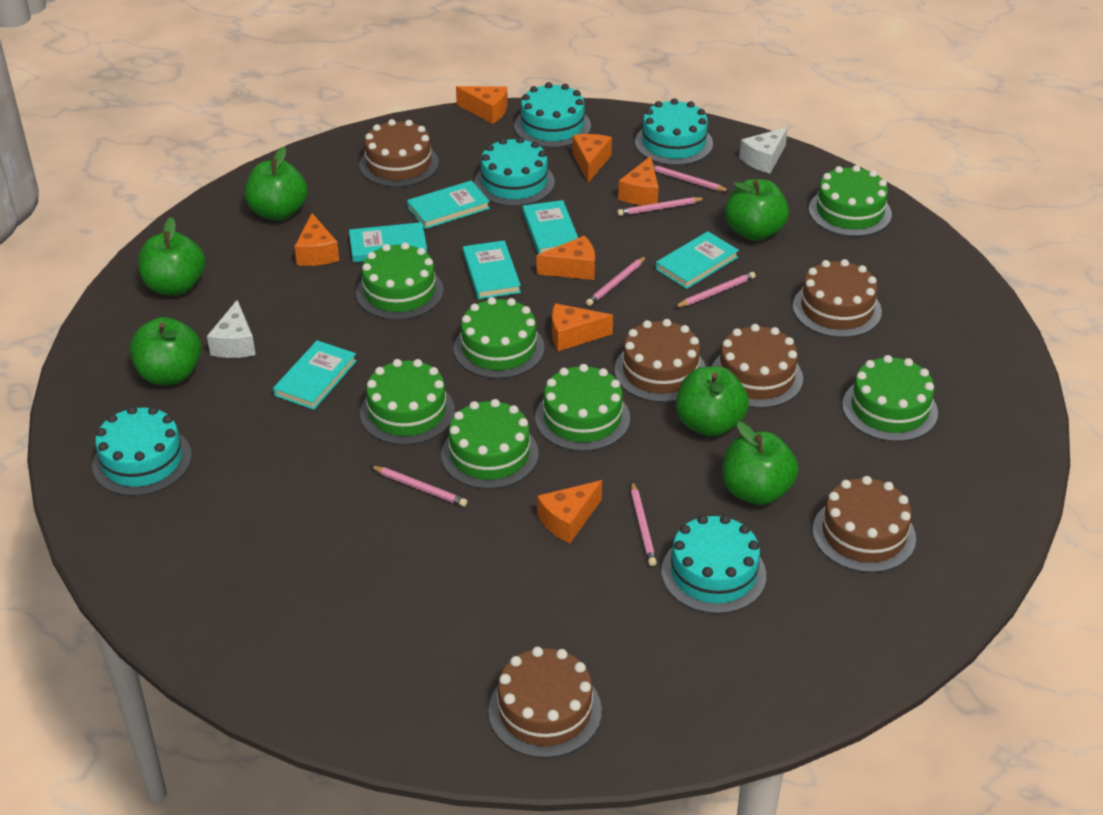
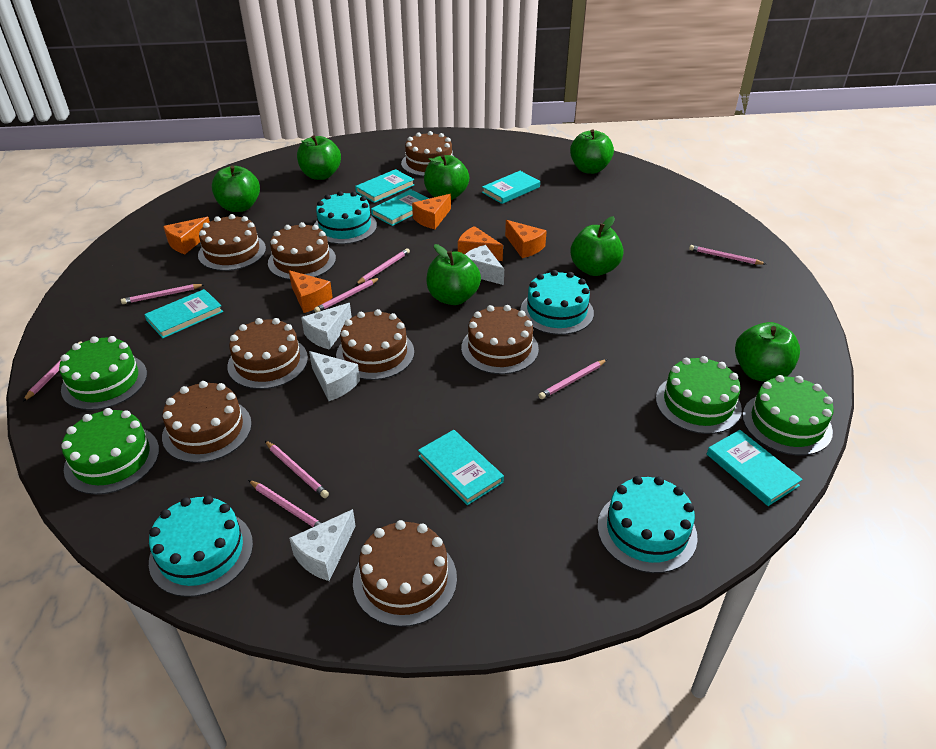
brown cake: [359,119,439,187] [488,647,602,758] [614,319,706,402] [712,324,803,408] [793,259,882,338] [813,476,916,573] = 6 -> [162,381,252,463] [198,214,266,271] [227,318,308,389] [268,222,336,280] [336,309,414,380] [353,520,457,627] [401,131,453,176] [461,305,539,374] = 8
green apple: [130,317,201,385] [138,217,205,295] [245,147,308,221] [676,366,749,436] [722,422,799,505] [725,179,789,241] = 6 -> [212,166,260,212] [297,135,341,180] [424,155,469,200] [426,244,481,305] [570,129,614,174] [570,216,624,276] [735,322,800,382] = 7
green cake: [356,242,443,320] [360,359,455,445] [441,399,538,489] [454,297,544,379] [535,364,630,451] [809,165,892,237] [842,355,938,442] = 7 -> [59,336,147,410] [61,408,159,495] [656,356,742,434] [743,375,834,455] = 4
orange cheese: [294,213,339,266] [456,86,508,124] [537,236,595,280] [537,480,602,543] [552,303,613,351] [572,134,612,183] [618,156,659,205] = 7 -> [163,217,210,254] [289,270,333,313] [412,194,451,229] [458,226,503,261] [505,220,547,258] = 5
pink pencil: [370,466,468,507] [586,256,646,306] [617,197,706,216] [631,481,657,566] [653,164,729,191] [675,272,756,307] = 6 -> [23,341,83,401] [121,284,205,304] [248,480,321,527] [265,441,329,498] [314,278,379,312] [355,248,410,285] [538,359,607,399] [689,245,766,265] = 8
turquoise cake: [92,406,192,496] [474,137,555,206] [514,82,591,148] [635,98,713,165] [661,515,766,614] = 5 -> [149,495,253,597] [314,191,377,244] [520,270,594,335] [597,476,698,573] = 4
white cheese: [207,300,256,358] [739,127,788,173] = 2 -> [289,509,356,581] [301,303,352,350] [309,351,360,401] [465,245,504,285] = 4

